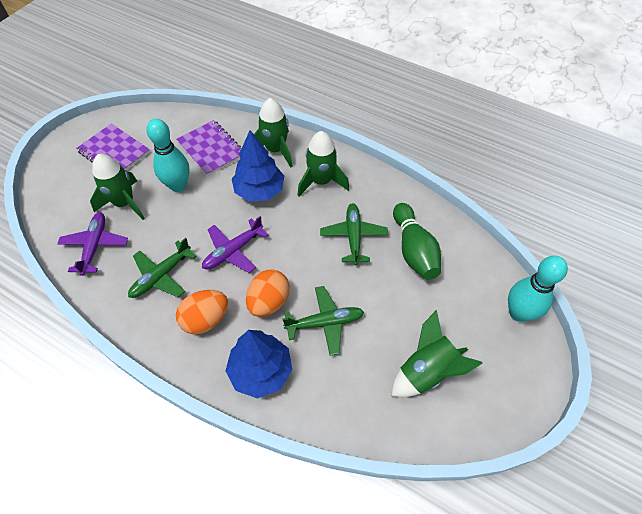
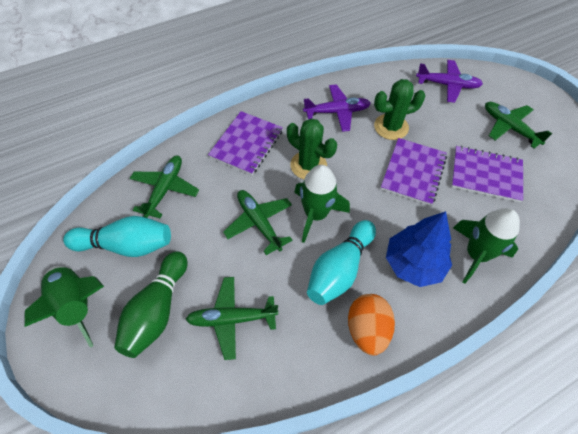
blue tree: [225,330,292,399] [232,130,284,202] = 2 -> [386,211,452,287] = 1
green cactus: none = 0 -> [287,119,337,179] [374,79,425,140] = 2
green plane: [128,238,197,298] [283,286,364,356] [320,203,388,265] = 3 -> [130,156,199,218] [186,277,278,360] [223,190,292,255] [485,102,552,149] = 4
green rocket: [90,154,145,220] [254,98,293,167] [298,131,349,196] [391,310,483,397] = 4 -> [25,266,104,348] [294,165,350,243] [453,208,520,283] = 3
orange egg: [176,290,228,334] [246,270,289,317] = 2 -> [348,294,395,356] = 1
purple notebook: [76,123,150,170] [176,120,241,176] = 2 -> [208,111,283,175] [381,138,447,206] [451,146,523,202] = 3

